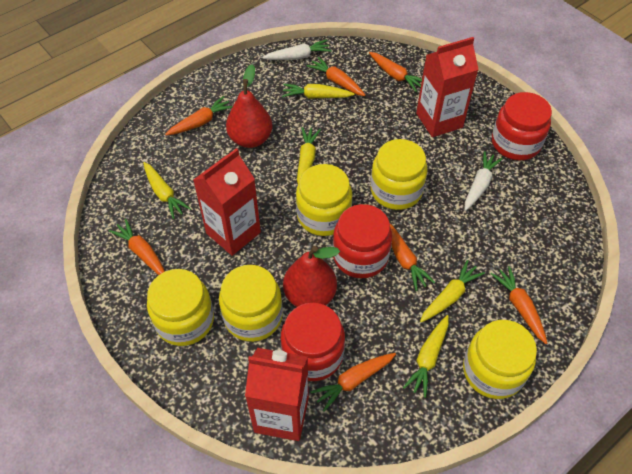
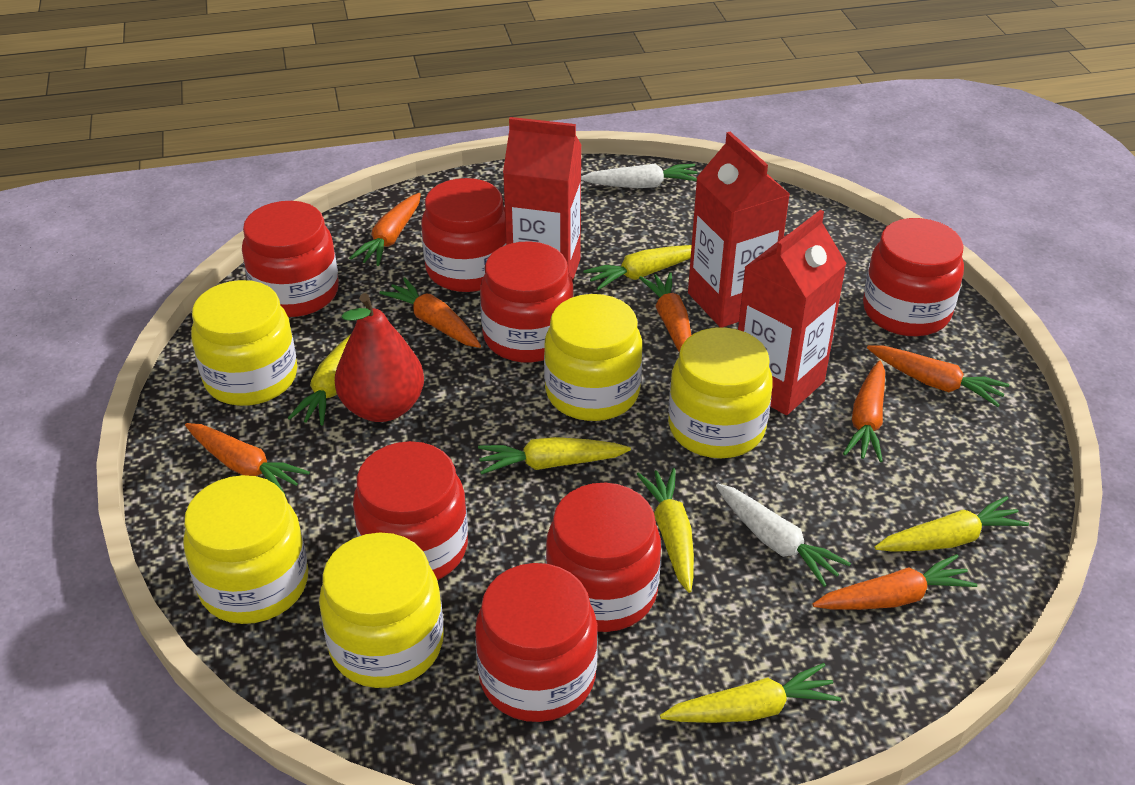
red jar: [281,303,345,381] [333,204,392,278] [492,92,552,160] = 3 -> [242,201,339,317] [353,441,468,580] [421,178,506,292] [475,563,598,722] [480,241,574,363] [546,483,661,632] [863,218,964,336] = 7
red pear: [226,65,272,148] [283,246,340,307] = 2 -> [335,293,424,422] = 1
yellow carrot: [143,162,191,219] [282,84,355,99] [297,127,321,184] [403,315,449,398] [420,260,485,322] = 5 -> [288,334,351,426] [478,437,631,475] [583,245,692,290] [637,468,694,593] [660,663,841,723] [874,496,1029,552] = 6

